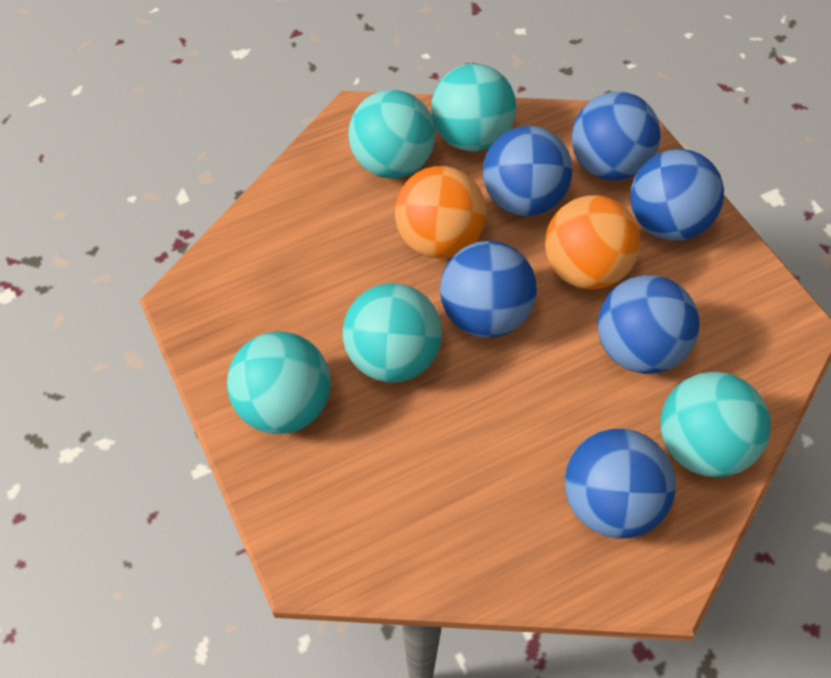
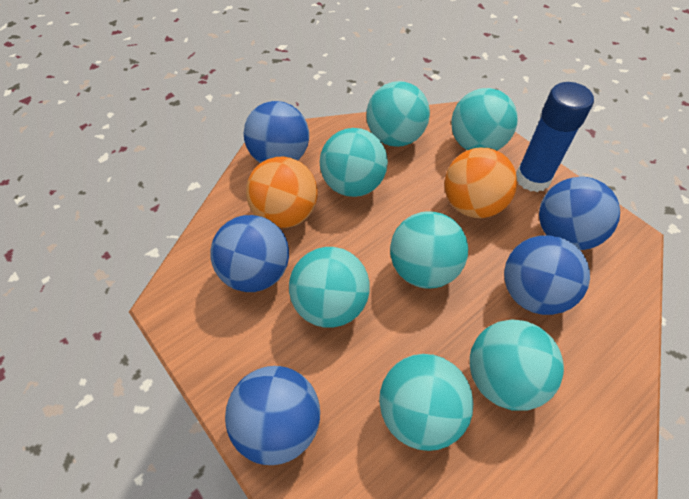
blue ball: [440,241,537,338] [483,126,573,216] [565,429,676,539] [572,92,660,180] [598,275,699,374] [630,149,724,241] = 6 -> [210,215,289,292] [225,366,320,465] [244,101,309,163] [504,235,590,315] [539,177,620,250] = 5
blue glue stick: none = 0 -> [516,82,594,192] = 1
turquoise ball: [227,332,331,434] [343,283,442,382] [348,90,435,178] [431,64,516,151] [660,372,771,477] = 5 -> [289,247,370,328] [320,128,388,197] [367,81,430,147] [379,354,473,451] [390,211,468,289] [451,88,518,150] [470,319,564,411] = 7

